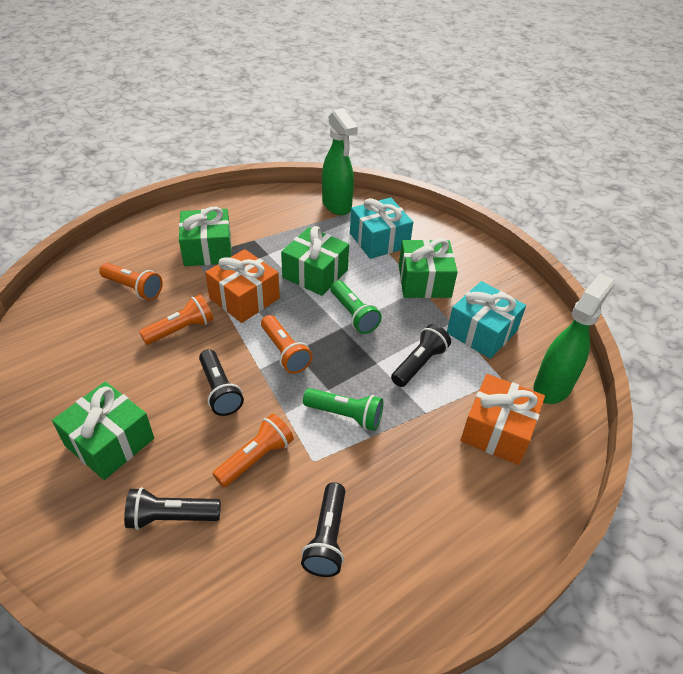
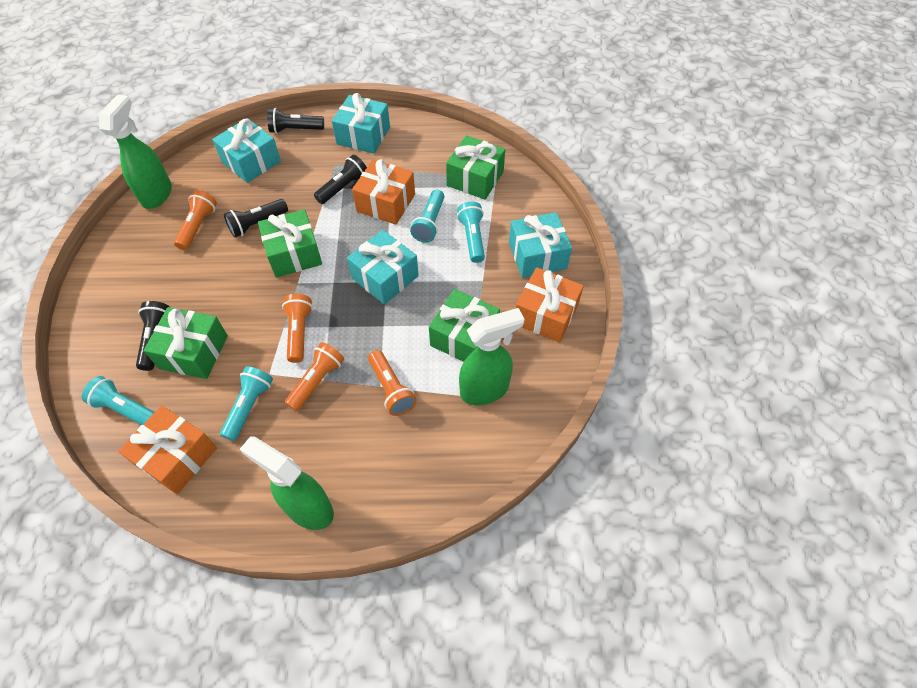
green flashlight: [303,388,383,431] [330,280,382,334] = 2 -> none = 0
green spray bottle: [322,108,358,215] [534,273,615,404] = 2 -> [99,94,172,209] [239,436,334,530] [459,308,525,405] = 3
orange gift: [205,249,280,323] [461,374,545,465] = 2 -> [118,405,217,494] [352,159,415,225] [516,267,584,343] = 3
turquoise flashlight: none = 0 -> [82,376,154,425] [220,366,273,441] [410,190,444,243] [457,201,485,263] = 4
turquoise gift: [350,197,413,259] [447,281,526,359] = 2 -> [212,118,281,183] [332,93,390,154] [347,230,419,305] [509,212,572,278] = 4

